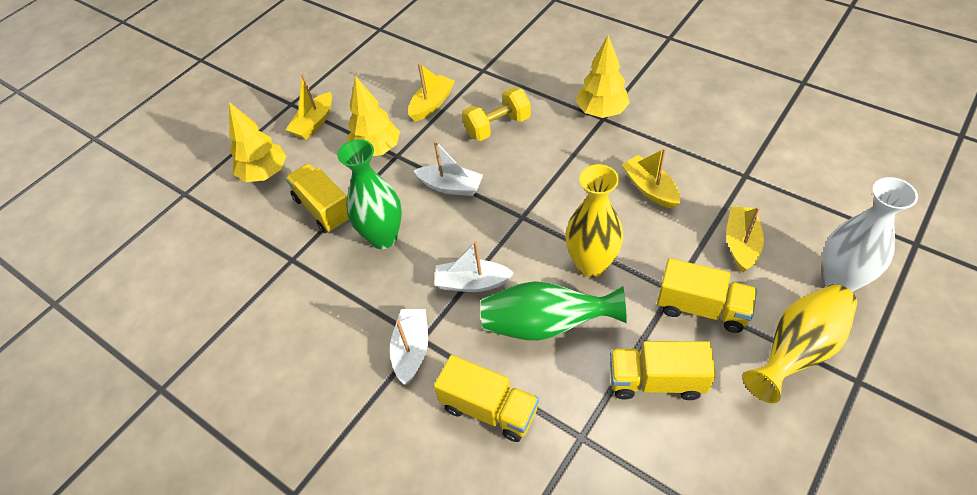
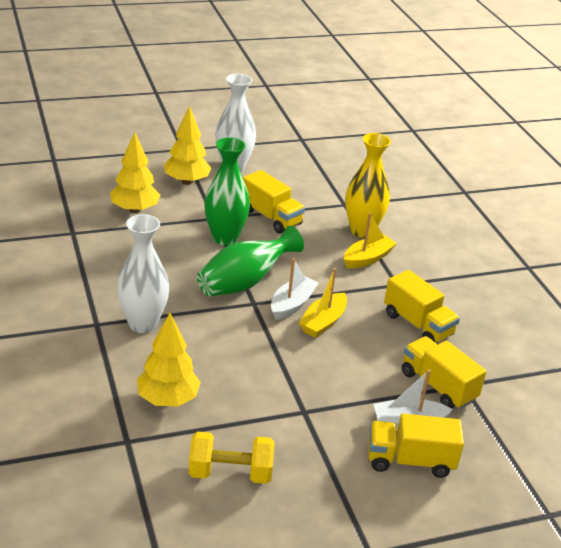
white boat: [390,309,428,385] [414,141,483,196] [435,241,514,292] = 3 -> [271,258,319,320] [373,369,453,430] = 2
white vase: [823,177,918,292] = 1 -> [117,214,169,333] [215,74,256,172] = 2
yellow boat: [286,74,332,140] [408,63,455,122] [622,148,680,209] [726,206,764,273] = 4 -> [299,268,347,338] [344,213,397,269] = 2
yellow vase: [565,164,623,278] [743,284,857,403] = 2 -> [345,133,391,238] = 1

